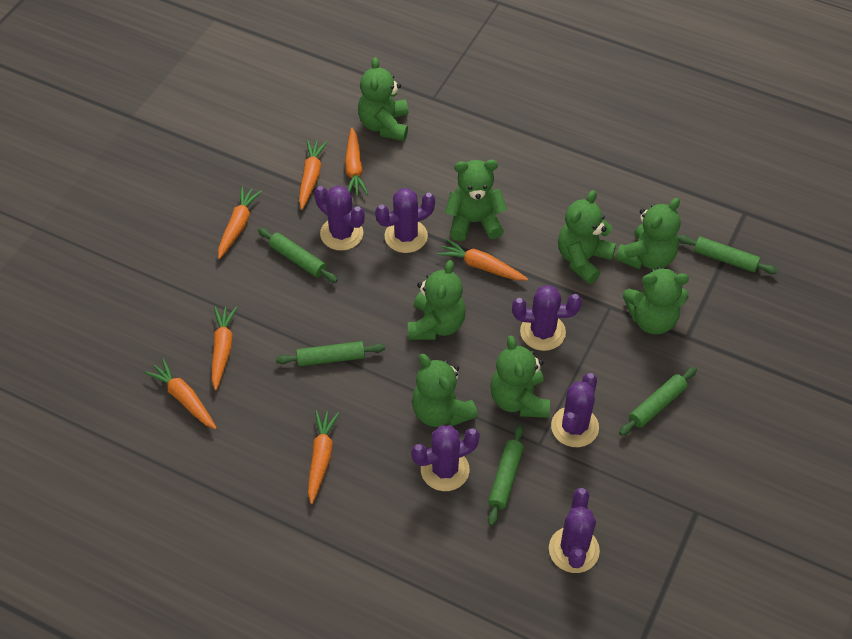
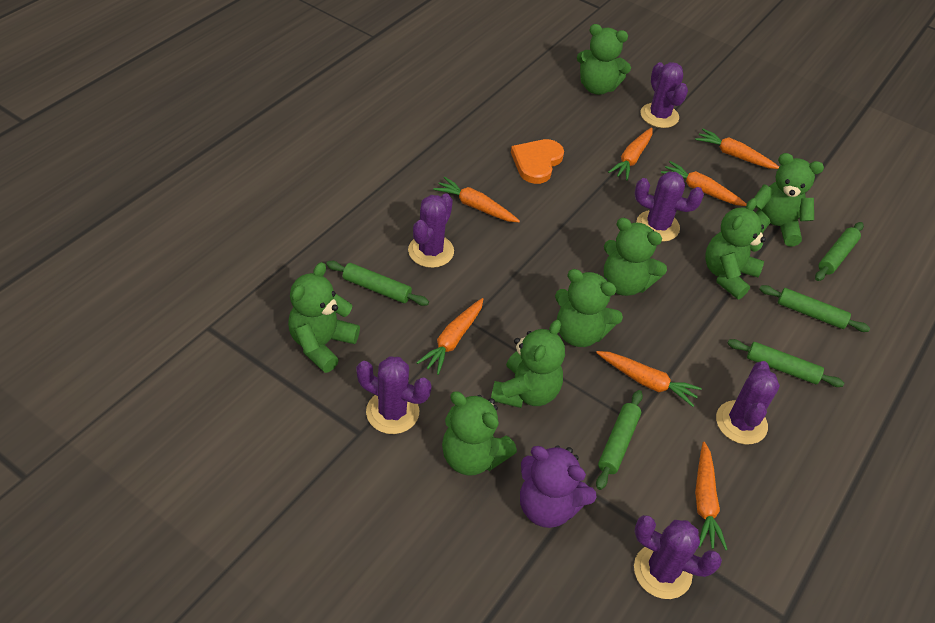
orange heart: none = 0 -> [511,139,564,184] = 1
purple teddy bear: none = 0 -> [520,445,597,528] = 1

